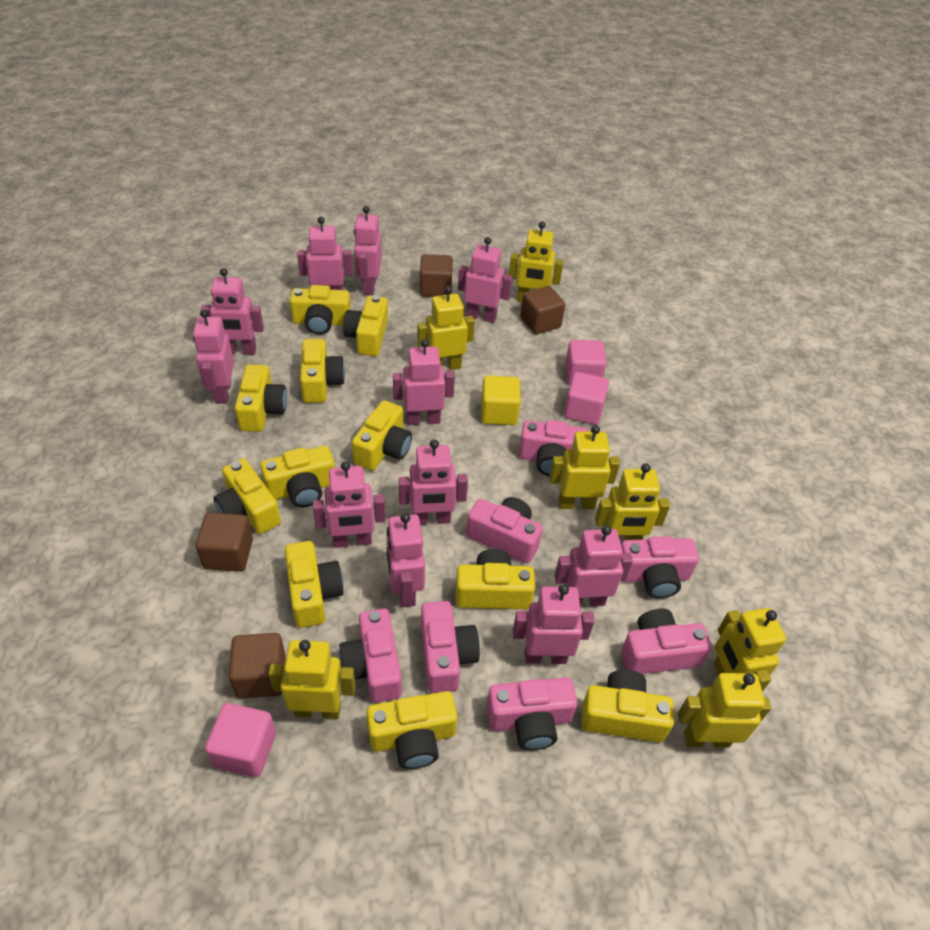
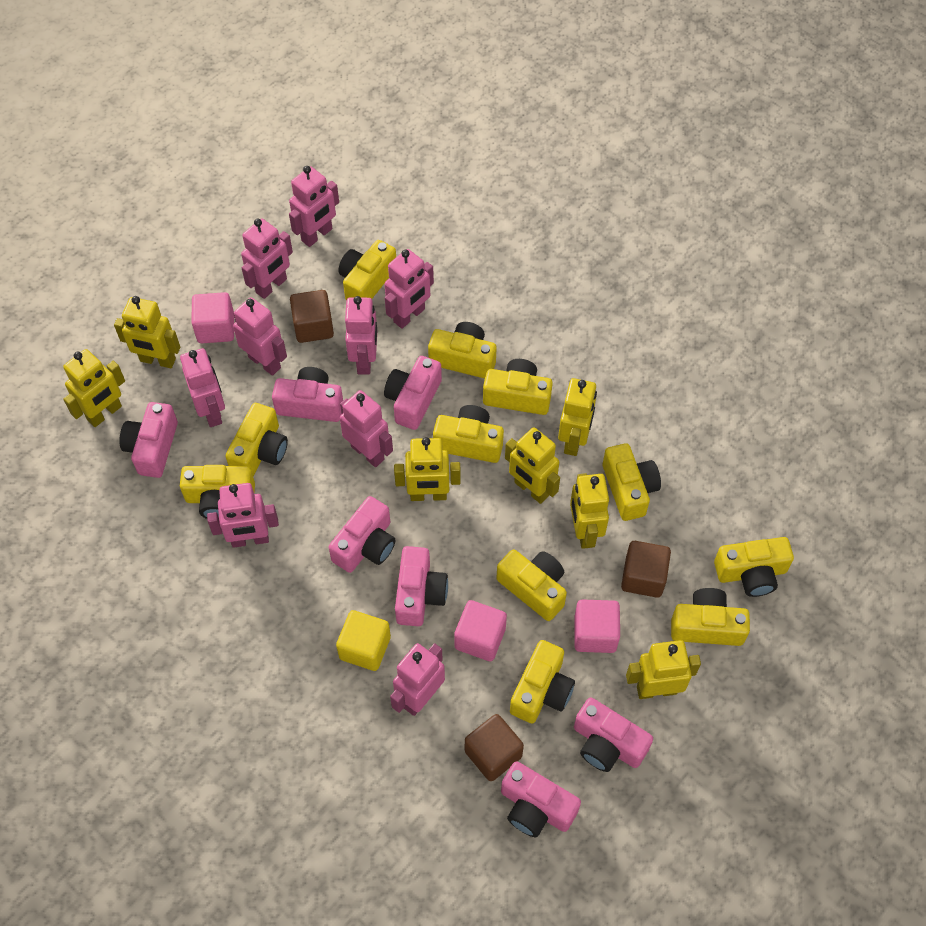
brown cube: [196,513,253,572] [229,633,286,699] [420,254,453,297] [520,286,565,334] = 4 -> [290,290,334,343] [465,714,524,781] [621,541,671,598] = 3
pink robot: [193,310,234,404] [201,268,264,355] [297,217,352,290] [313,461,386,548] [354,206,382,295] [387,513,425,607] [393,339,455,425] [399,439,468,525] [458,237,512,323] [513,584,595,664] [555,525,633,607] = 11 -> [180,348,225,427] [207,483,279,548] [233,297,287,376] [241,219,293,299] [289,166,339,247] [340,390,393,467] [345,296,377,375] [385,249,434,329] [390,643,445,716] = 9

